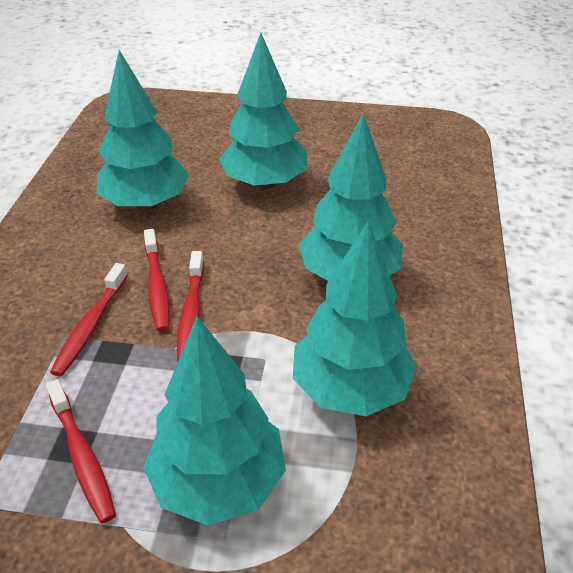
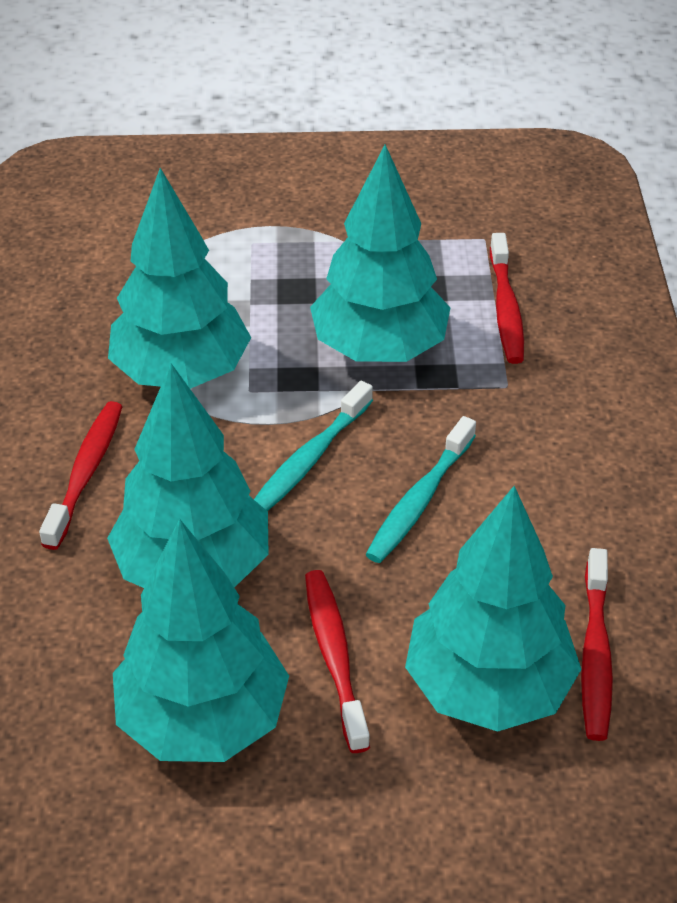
turquoise toothbrush: none = 0 -> [254,381,373,511] [365,416,476,563] = 2

